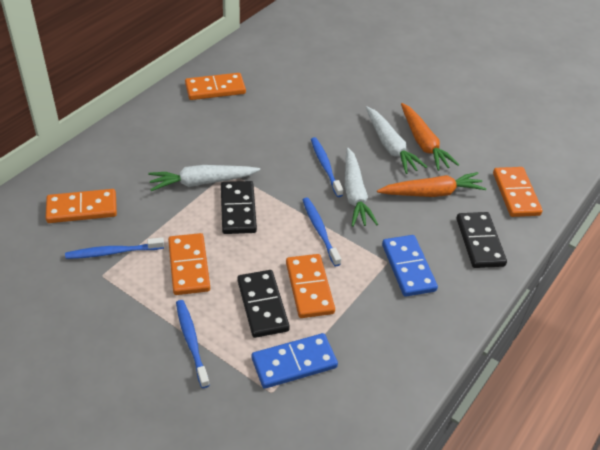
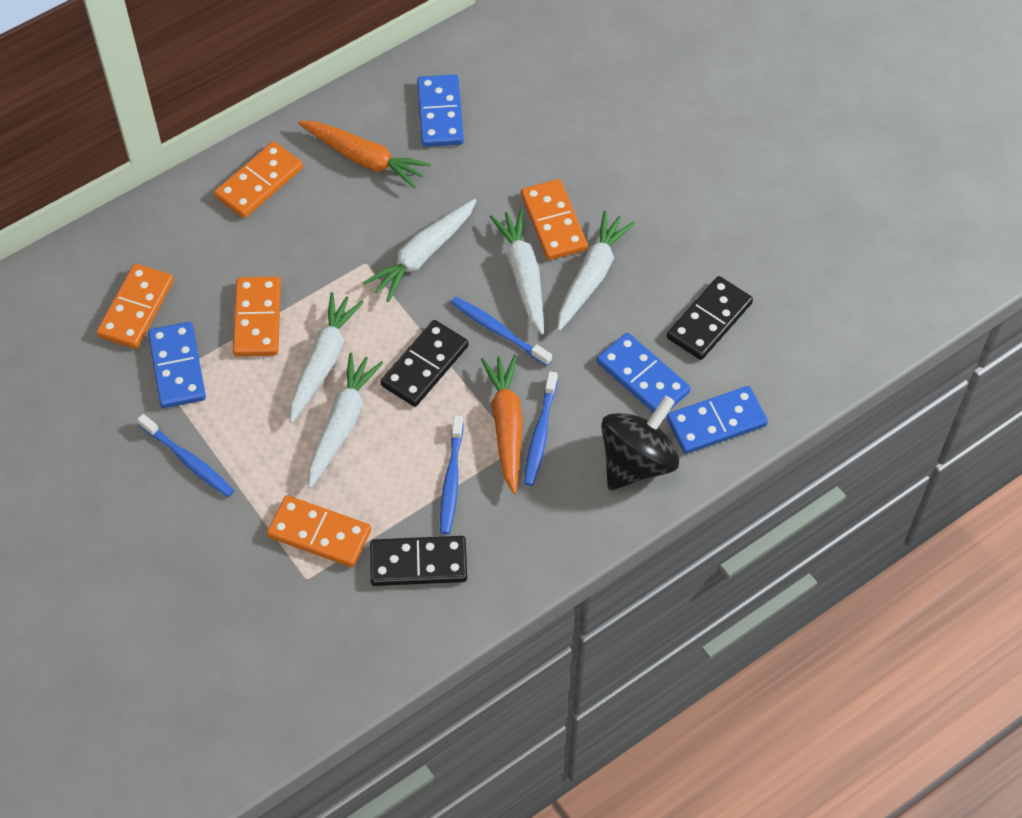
black spinning top: none = 0 -> [601,396,679,490] = 1
blue domino: [252,333,338,389] [382,235,438,297] = 2 -> [148,322,206,408] [417,74,464,147] [597,333,691,413] [667,386,768,454] = 4
white carrot: [148,165,260,191] [345,148,378,227] [366,106,427,174] = 3 -> [290,292,364,423] [308,353,383,488] [363,199,477,302] [490,209,544,335] [557,211,635,331] = 5

